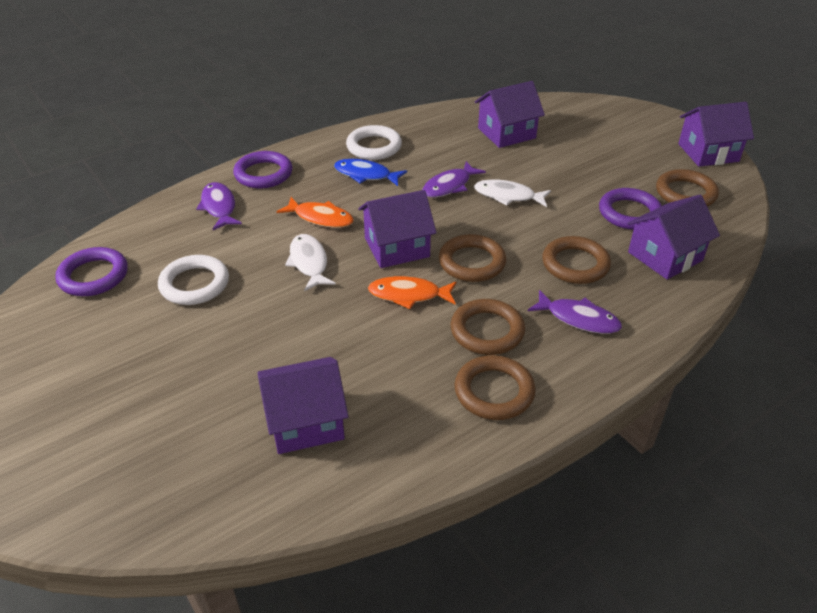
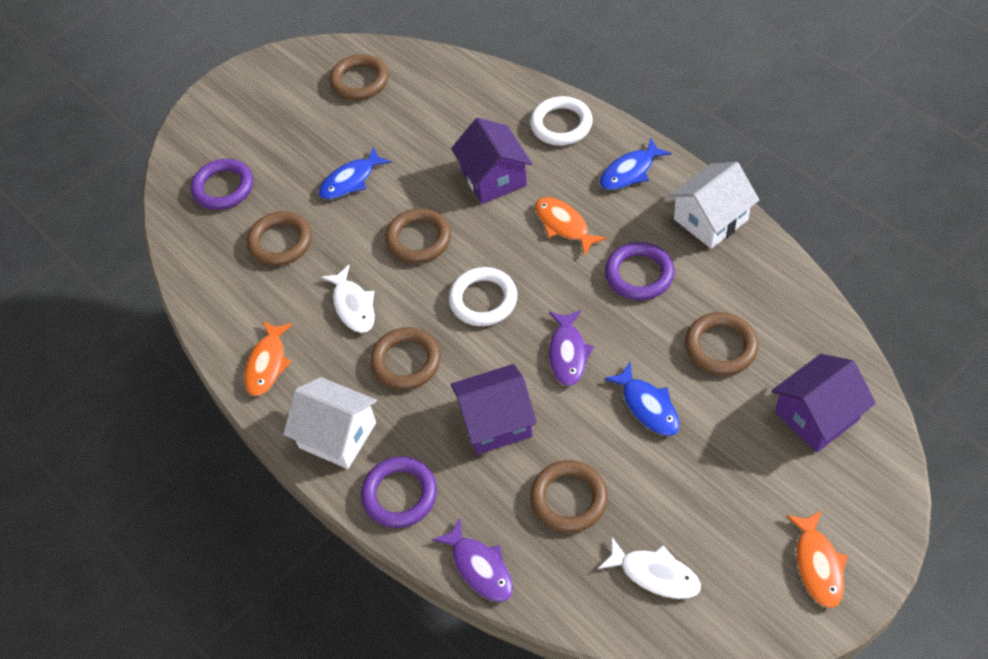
blue fish: [334,159,407,186] = 1 -> [318,147,391,199] [600,138,671,190] [604,362,680,436] = 3
brown ring: [439,234,506,282] [451,299,525,355] [454,355,536,420] [542,236,611,284] [656,169,719,206] = 5 -> [247,211,312,266] [329,54,389,100] [370,327,441,390] [385,208,451,263] [530,460,608,533] [685,312,758,376] = 6
orange fish: [276,197,354,228] [368,276,456,309] = 2 -> [244,321,293,396] [535,197,607,256] [786,511,848,608] = 3
purple fish: [196,182,242,230] [422,161,486,197] [528,290,622,334] = 3 -> [432,518,513,602] [549,310,594,386] = 2
purple house: [258,357,349,454] [358,190,437,268] [475,81,545,148] [627,195,720,280] [678,102,754,167] = 5 -> [451,118,532,204] [451,364,537,454] [772,354,876,452] = 3
white house: none = 0 -> [283,377,377,469] [668,162,759,249] = 2

